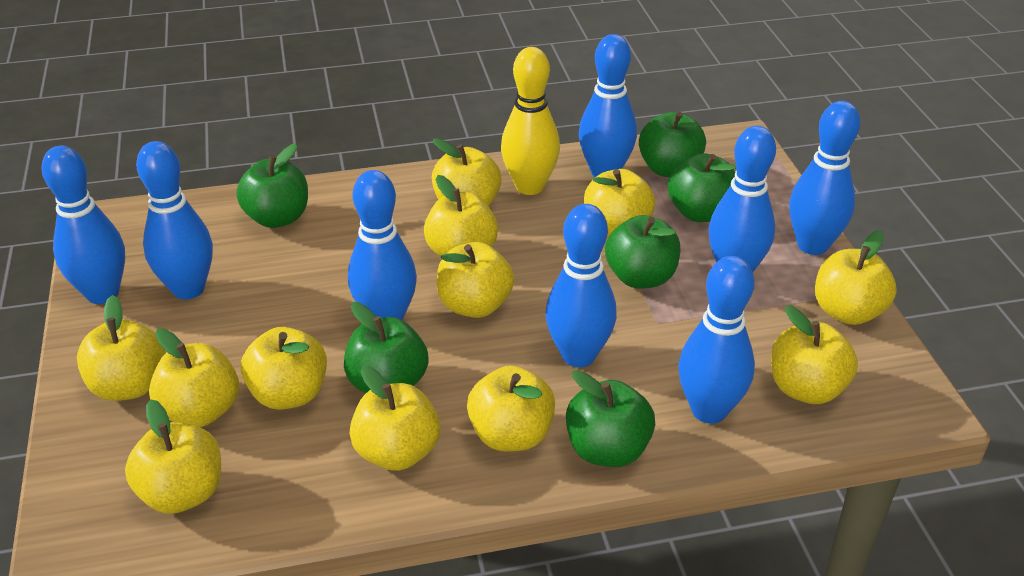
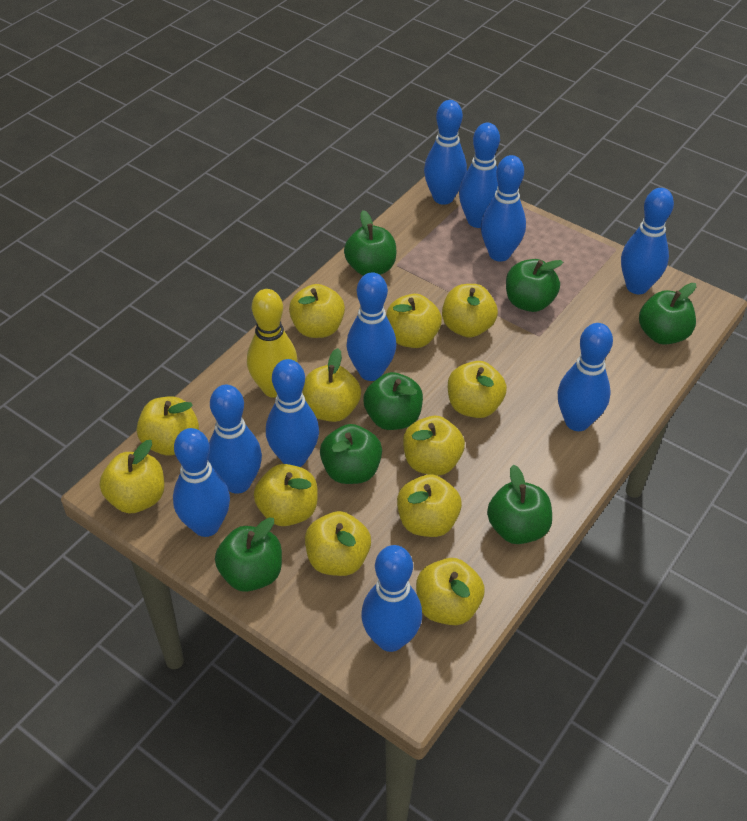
blue bowling pin: [41,146,125,304] [136,141,213,299] [348,170,417,320] [546,204,617,367] [579,34,637,178] [678,256,755,424] [709,126,776,272] [789,101,860,255] = 8 -> [173,428,230,537] [208,385,262,494] [266,359,319,467] [346,273,396,381] [361,545,422,652] [424,100,467,205] [459,123,500,228] [481,155,526,262] [558,323,613,431] [621,188,674,294] = 10
green apple: [236,144,308,228] [344,302,429,393] [566,370,655,467] [605,215,681,289] [639,112,706,177] [668,153,736,222] = 6 -> [215,517,282,592] [320,424,382,484] [344,210,396,276] [363,372,423,430] [487,465,552,544] [506,259,563,312] [639,283,696,345] = 7

